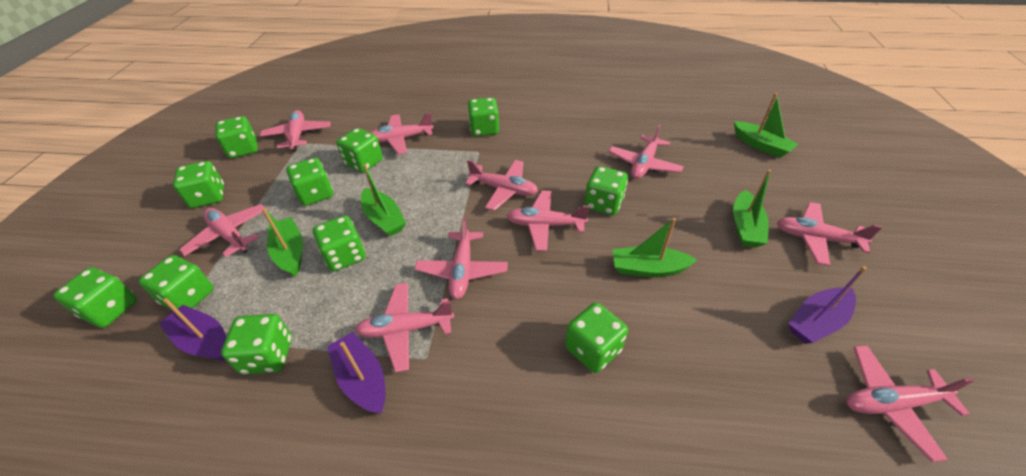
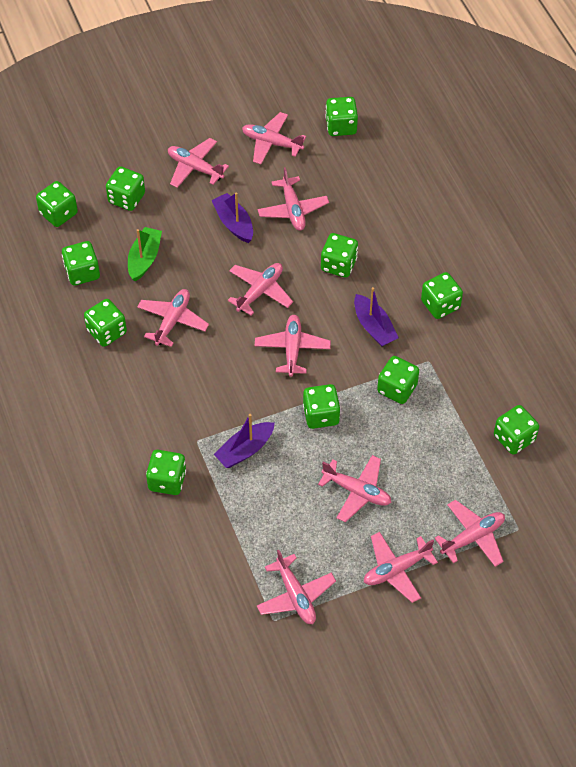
green boat: [262,208,303,277] [361,164,406,236] [612,218,697,277] [733,170,771,248] [734,93,798,158] = 5 -> [128,227,162,281] = 1

